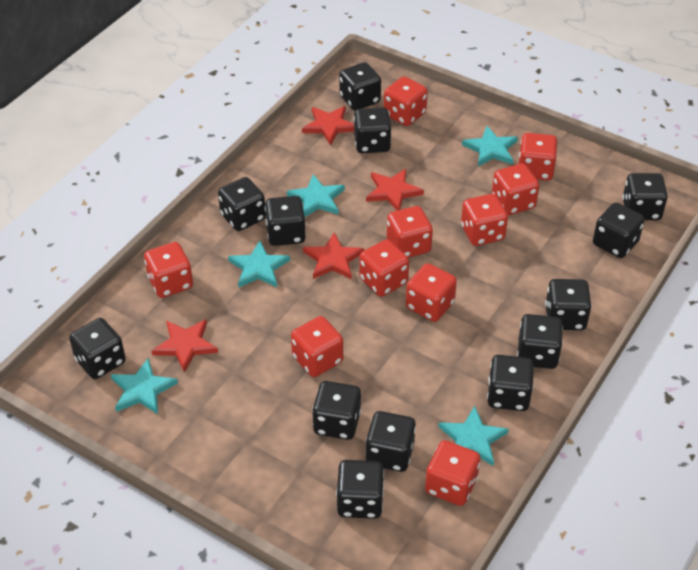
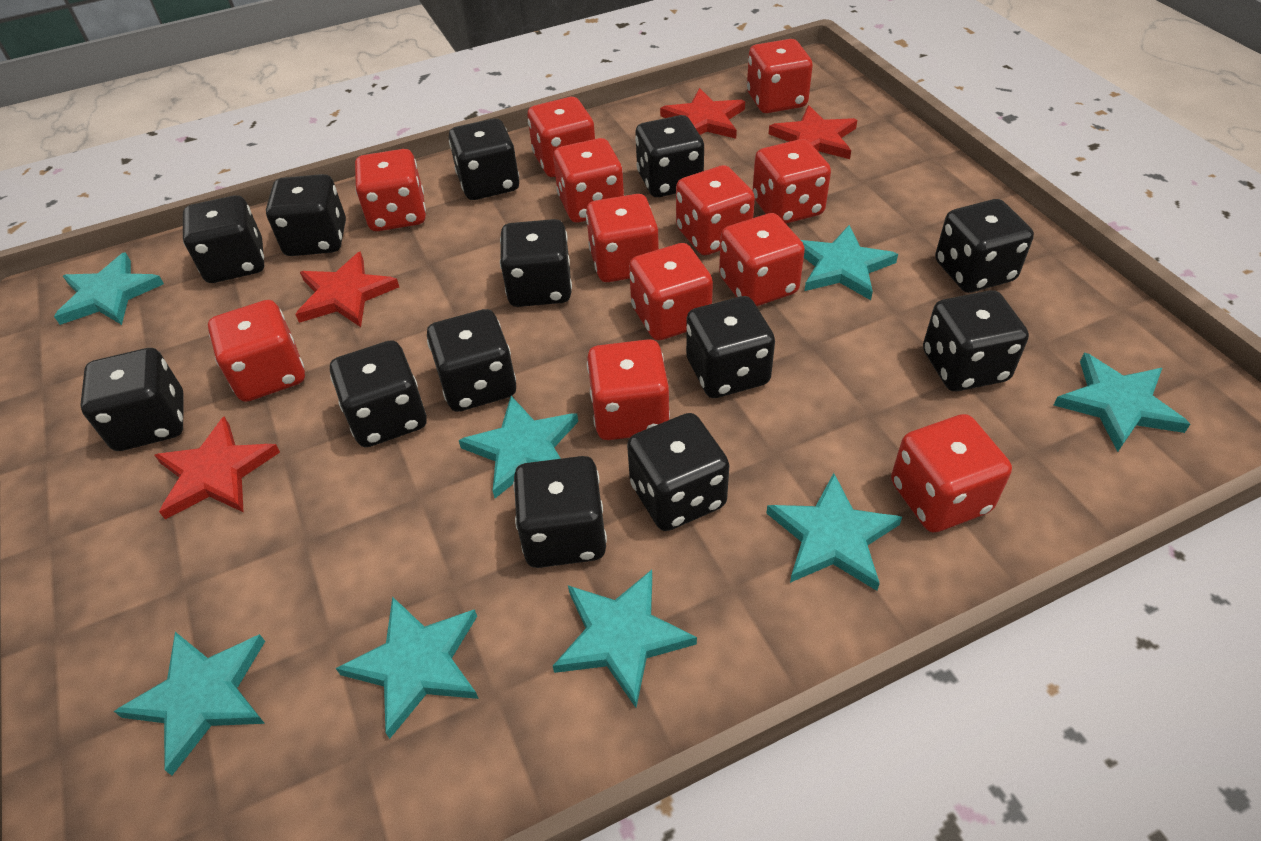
red dice: [144,242,193,298] [291,316,343,377] [359,239,409,297] [384,76,428,126] [387,206,433,258] [406,263,457,322] [425,440,480,506] [461,194,508,246] [492,163,539,215] [519,133,557,180] = 10 -> [208,300,305,402] [355,149,426,231] [527,97,595,177] [553,138,624,222] [586,194,659,282] [587,339,670,440] [629,243,713,340] [676,165,755,255] [719,213,805,306] [747,39,813,113] [753,139,831,224] [891,414,1012,532] = 12
turquoise star: [111,358,178,414] [228,241,290,288] [287,174,345,217] [439,406,509,466] [462,126,518,166] = 5 -> [54,252,164,325] [114,632,265,775] [336,596,479,739] [459,396,578,498] [553,570,697,708] [766,473,902,591] [801,225,898,300] [1054,353,1190,452] = 8

